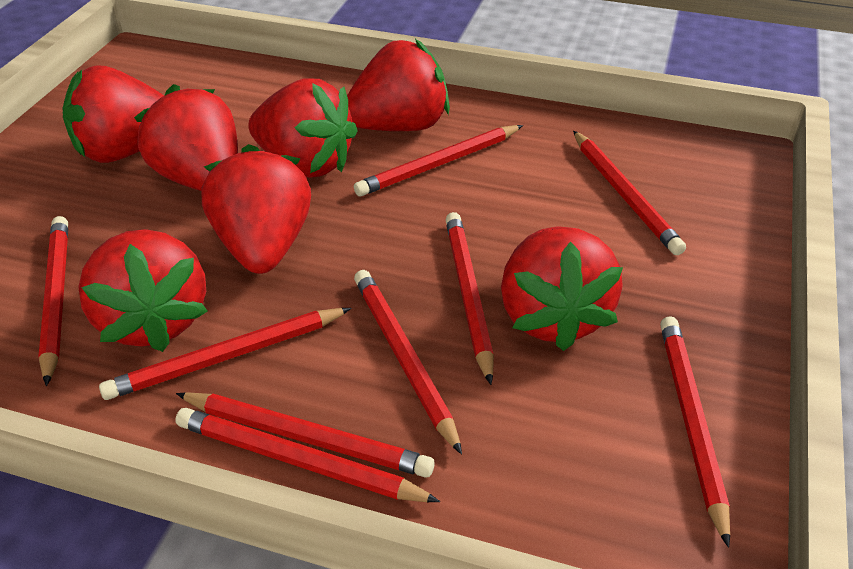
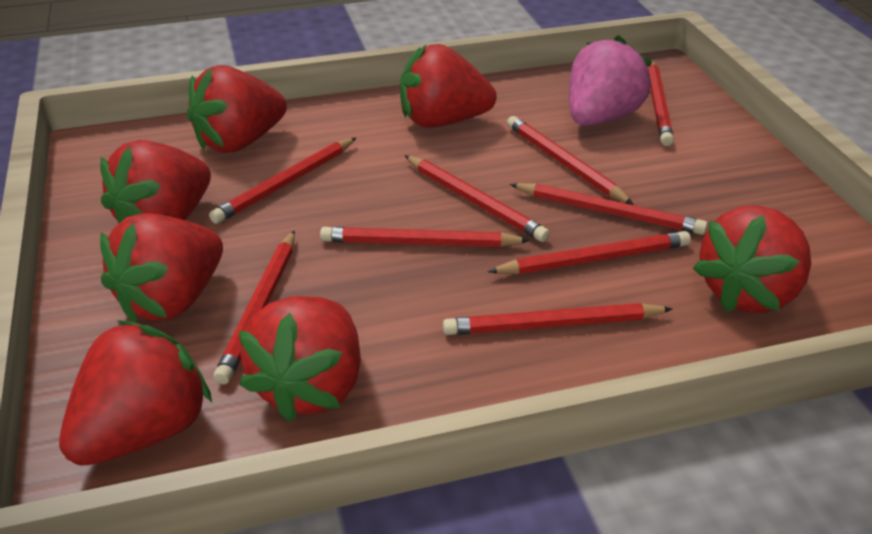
pink strawberry: none = 0 -> [569,35,652,126] = 1

